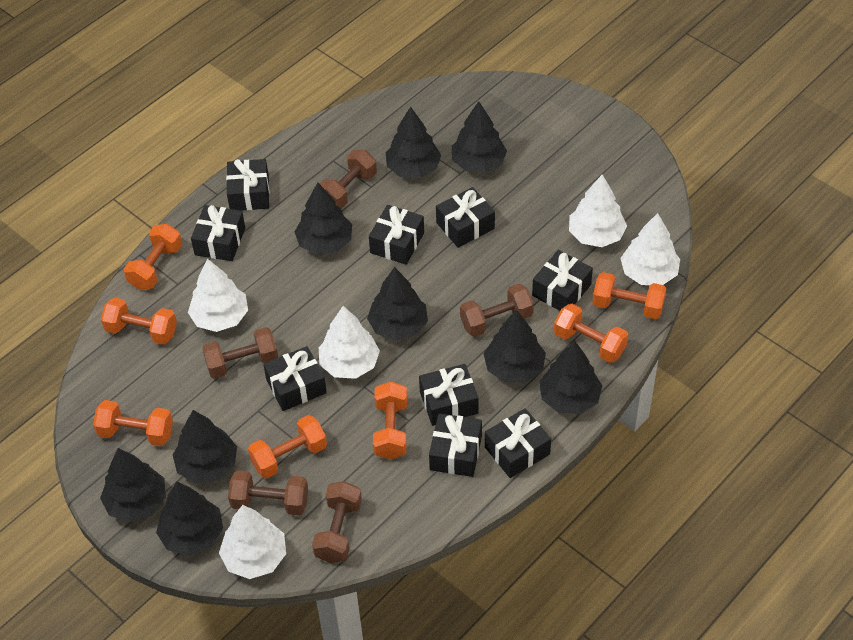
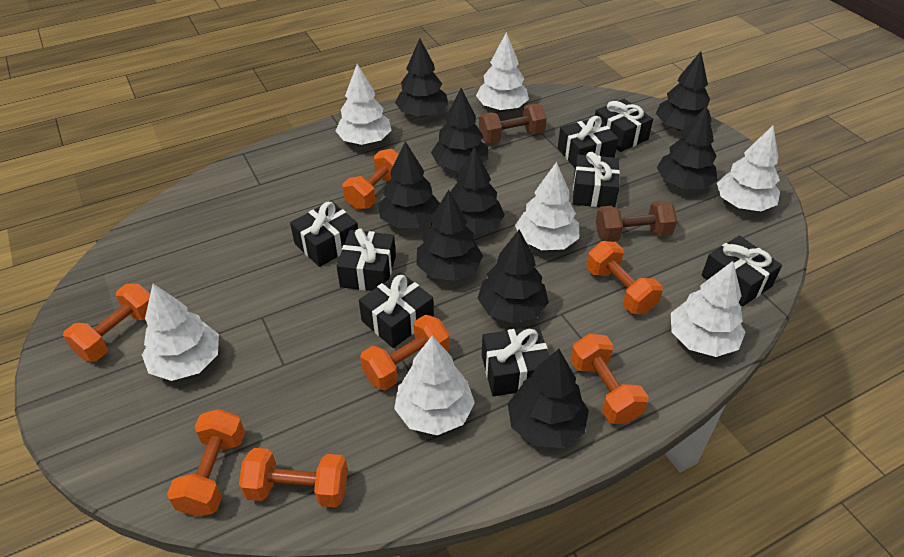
black gift: [191,205,245,261] [226,159,269,211] [263,346,327,411] [369,205,424,265] [419,364,478,426] [429,413,482,477] [436,187,495,248] [485,408,551,478] [532,250,593,311] = 9 -> [290,201,358,267] [337,228,396,291] [359,272,434,348] [482,326,549,396] [558,116,618,168] [573,152,620,207] [595,99,653,152] [701,235,782,307] = 8
brown dumbbell: [202,327,278,379] [228,470,308,515] [312,481,362,563] [320,150,377,209] [460,283,534,337] = 5 -> [479,104,547,143] [596,200,677,242] = 2
white tree: [188,258,248,332] [219,505,286,579] [319,306,380,379] [569,175,627,247] [620,213,680,285] = 5 -> [142,284,219,381] [335,64,391,145] [394,335,475,435] [476,32,529,111] [515,162,579,250] [671,261,746,357] [717,126,780,211] = 7

